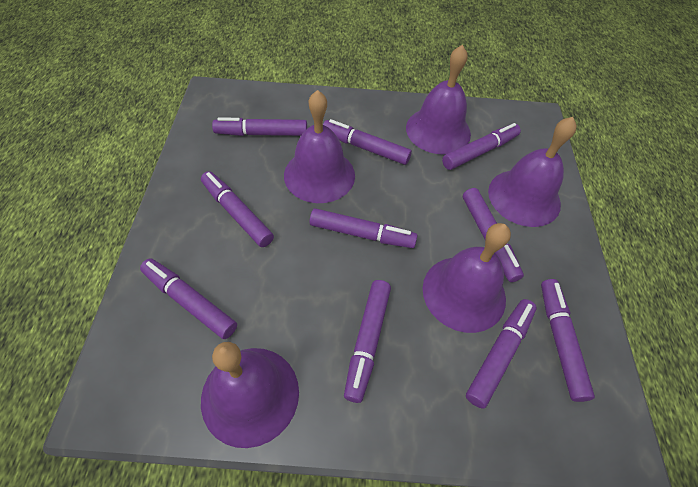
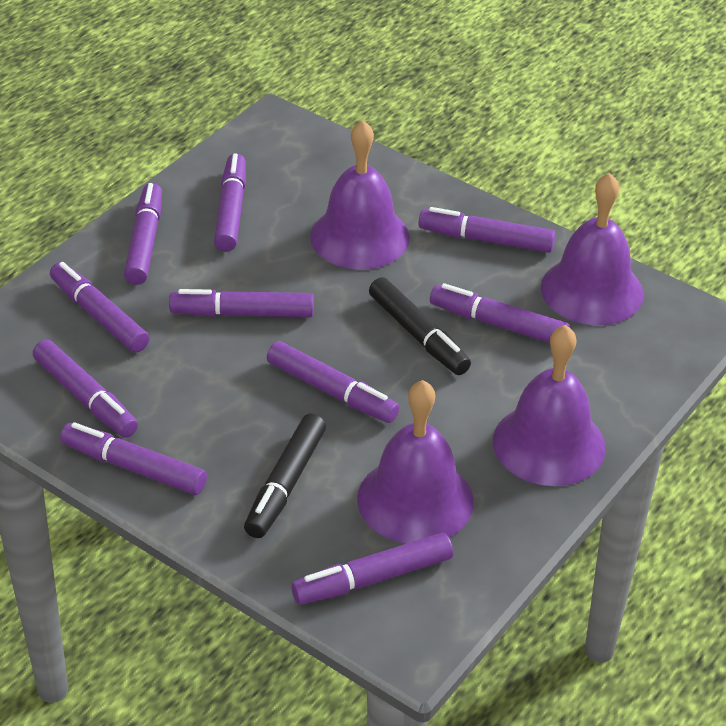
black marker: none = 0 -> [244,413,326,538] [369,277,471,375] = 2
purple bell: [201,342,299,448] [284,90,355,203] [406,45,471,155] [423,223,511,333] [488,117,577,227] = 5 -> [310,120,410,270] [357,380,474,544] [493,325,605,486] [541,173,644,325] = 4

